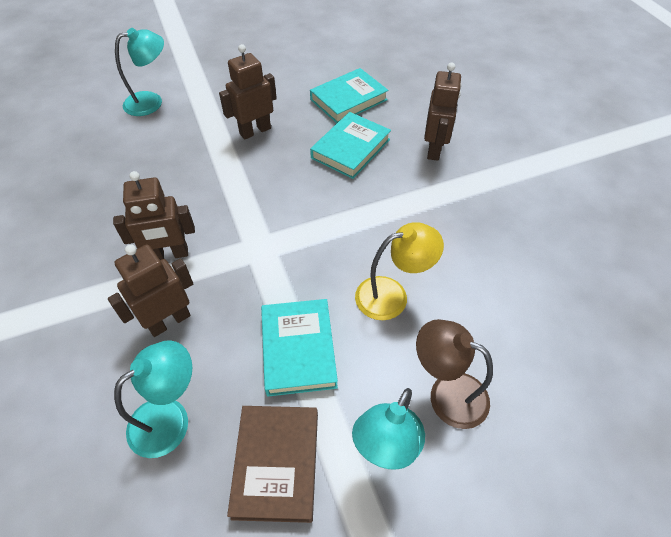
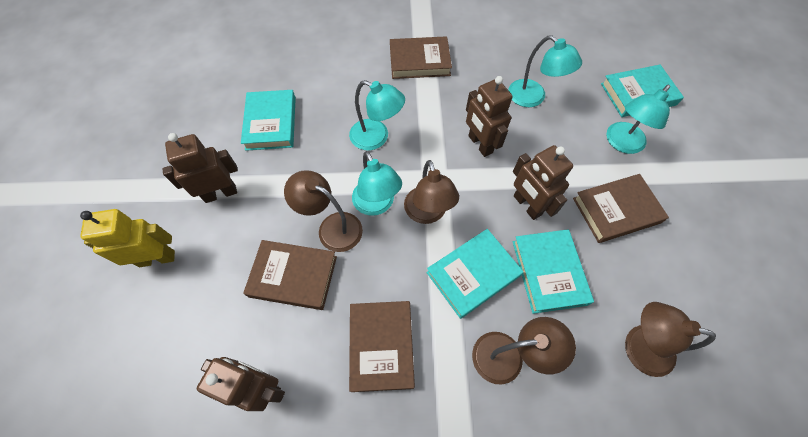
brown book: [227,406,318,523] = 1 -> [243,240,337,310] [349,301,415,392] [390,36,452,79] [573,174,669,243] = 4
brown lamp: [416,319,493,429] = 1 -> [284,170,363,252] [404,160,459,224] [472,317,576,384] [625,302,716,377] = 4
turquoise book: [261,299,338,396] [310,68,389,123] [310,112,391,179] = 3 -> [241,90,296,151] [427,229,523,319] [513,229,594,314] [601,64,684,117] = 4
turquoise lamp: [114,340,192,458] [115,28,164,116] [352,388,425,470] = 3 -> [349,80,405,150] [352,151,402,216] [508,35,582,107] [606,85,670,154] = 4
yellow lamp: [355,222,444,320] = 1 -> none = 0
yellow robot: none = 0 -> [80,209,175,267] = 1

